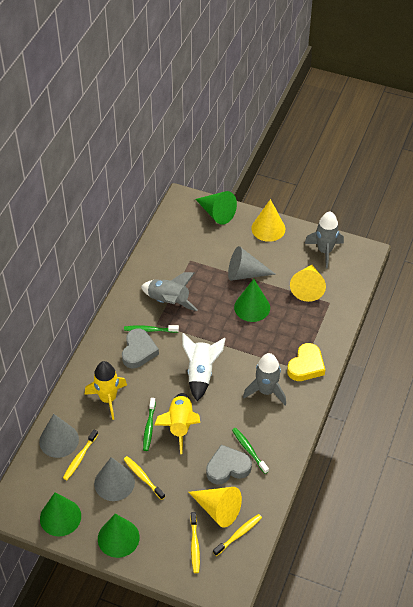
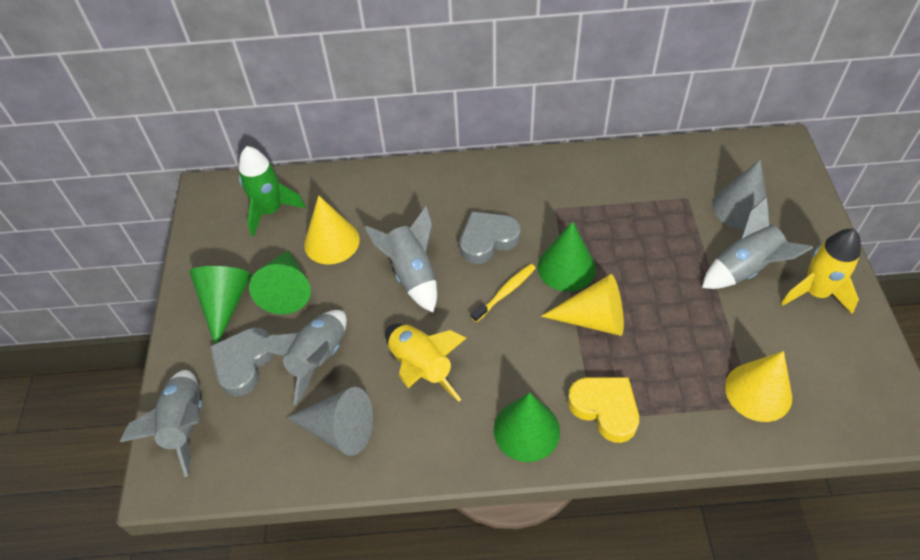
green rocket: none = 0 -> [239,146,306,237] = 1
green toothbrush: [124,325,179,333] [143,398,156,451] [232,428,269,474] = 3 -> none = 0
grey cone: [39,414,79,458] [94,457,135,501] [228,246,275,281] = 3 -> [286,387,373,456] [712,160,769,230] = 2
grey rocket: [141,272,198,311] [243,353,286,405] [305,211,344,268] = 3 -> [120,370,202,477] [254,310,347,405] [365,206,437,312] [702,197,813,289] = 4
white rocket: [182,333,226,401] = 1 -> none = 0
yellow toothbrush: [63,430,98,480] [124,456,165,500] [190,512,200,573] [213,514,262,556] = 4 -> [471,264,536,323] = 1

